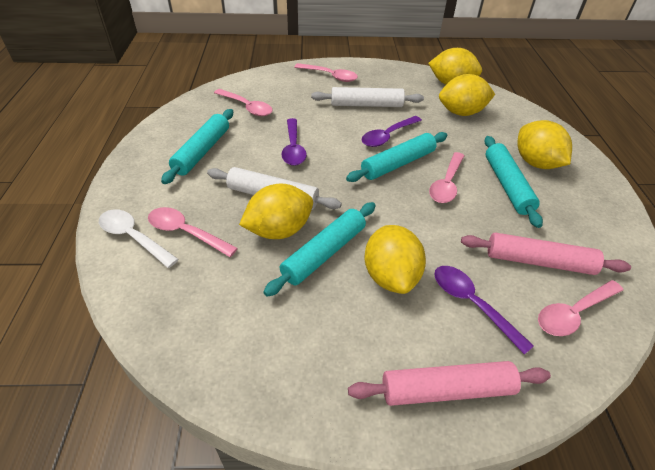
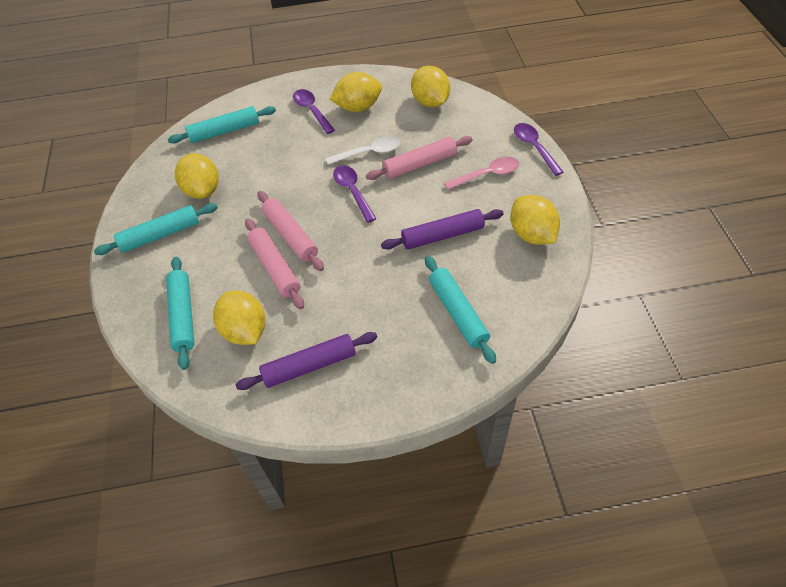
pink rolling pin: [348,361,551,406] [461,233,631,275] = 2 -> [245,219,304,309] [257,191,324,271] [366,136,473,180] = 3
pink spoon: [148,207,238,257] [214,89,273,116] [294,63,358,82] [429,152,464,203] [538,280,623,336] = 5 -> [444,156,519,190] = 1
purple rolling pin: none = 0 -> [236,332,377,390] [381,209,504,250] = 2
white rolling pin: [207,167,342,210] [311,87,424,107] = 2 -> none = 0

